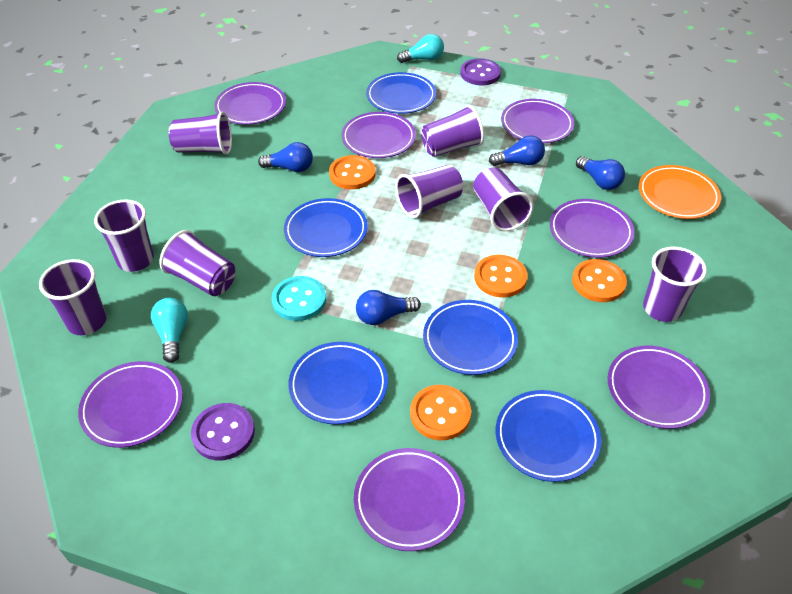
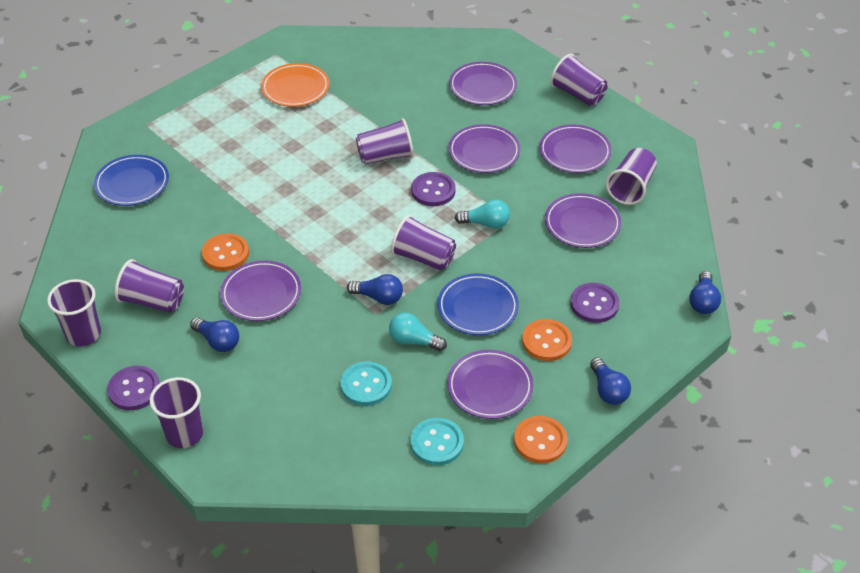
blue plate: [284,198,368,257] [288,342,388,424] [366,72,436,114] [423,300,518,375] [496,390,601,482] = 5 -> [94,155,169,206] [438,273,519,335] = 2
orange button: [329,155,376,190] [410,385,471,440] [474,255,528,297] [572,259,627,302] = 4 -> [202,233,249,271] [514,416,568,463] [522,319,572,361] = 3
purple button: [191,403,255,460] [460,58,501,85] = 2 -> [107,366,160,410] [411,172,456,206] [570,283,619,323] = 3
purple cup: [39,259,107,335] [94,199,154,272] [160,230,235,296] [169,112,232,155] [395,165,463,218] [421,105,484,157] [473,167,533,231] [643,247,707,322] = 8 -> [47,279,101,347] [115,259,184,313] [150,377,203,448] [356,118,414,164] [391,215,456,270] [550,54,607,106] [606,148,657,205] = 7
purple plate: [78,361,183,448] [214,82,286,125] [342,112,416,158] [354,448,465,551] [501,99,574,143] [550,199,635,258] [608,346,710,429] = 7 -> [220,260,301,321] [447,350,534,419] [449,62,517,105] [449,124,521,173] [539,125,612,173] [545,193,621,248] = 6
turquoise button: [272,276,326,321] = 1 -> [340,361,392,406] [410,418,464,466] = 2

